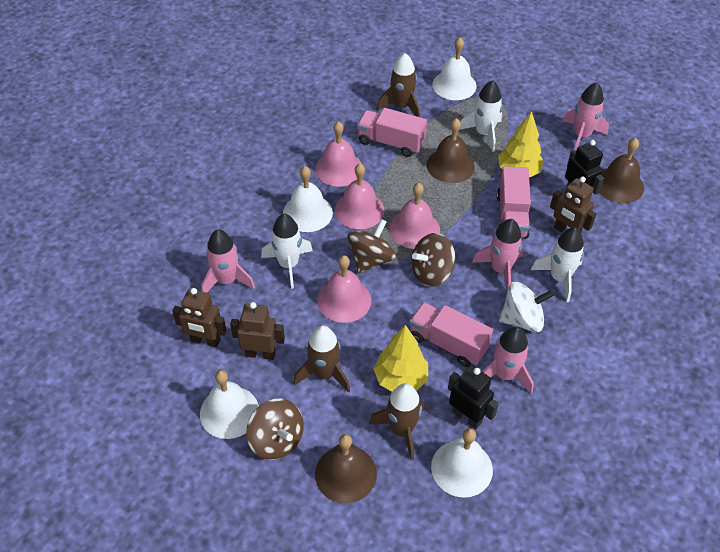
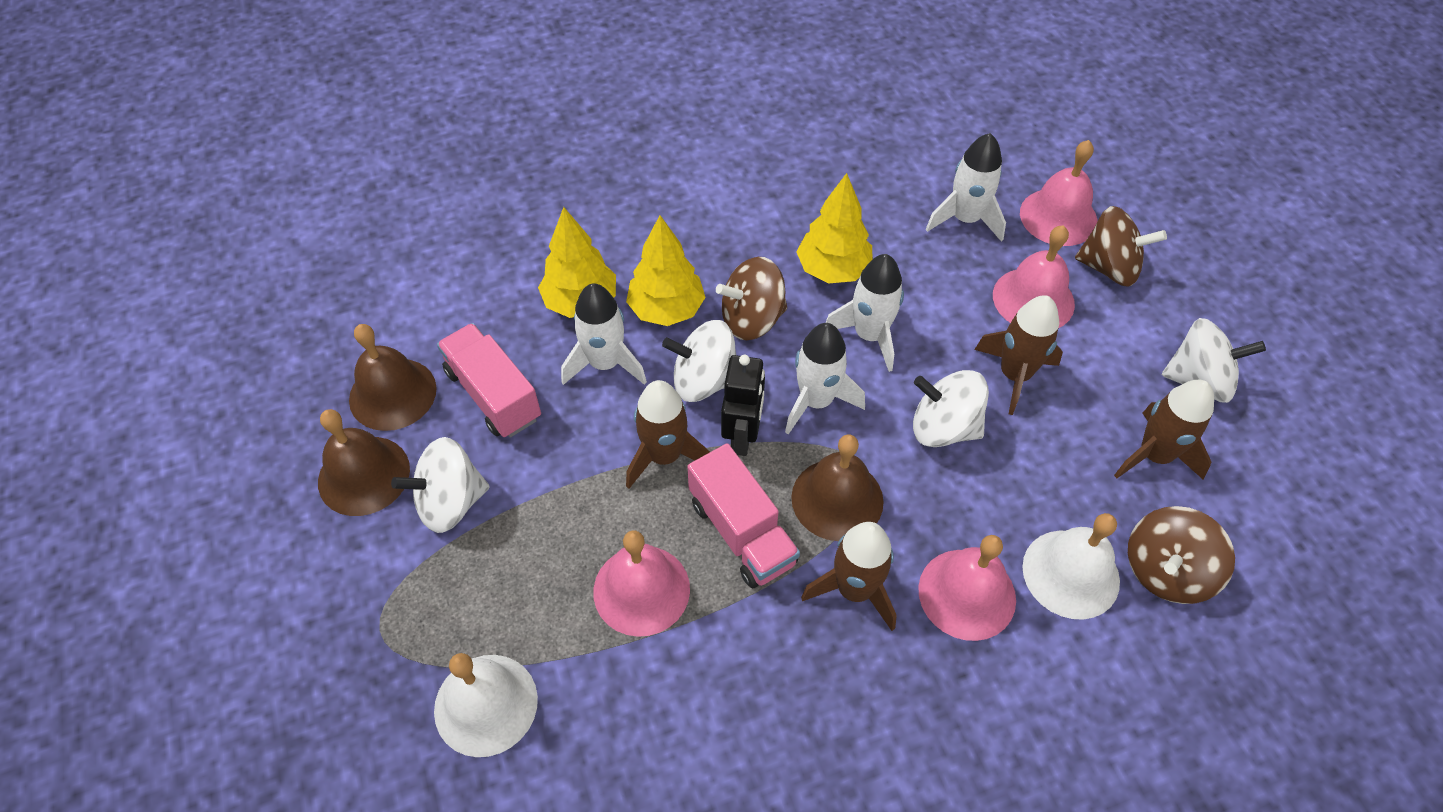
black robot: [448,365,499,429] [565,140,604,195] = 2 -> [721,355,765,456] = 1
brown robot: [172,288,226,347] [230,302,285,360] [550,177,596,232] = 3 -> none = 0
brown rocket: [294,325,350,393] [369,383,425,460] [377,53,420,117] = 3 -> [626,380,710,489] [801,522,897,631] [975,295,1063,415] [1114,380,1214,480] = 4
pink rocket: [201,230,255,293] [472,219,523,291] [482,326,534,394] [563,82,609,150] = 4 -> none = 0
pink truck: [357,108,427,157] [409,302,493,367] [497,167,531,239] = 3 -> [437,323,541,438] [687,443,800,588] = 2
white bell: [200,370,259,439] [283,166,333,232] [431,428,493,498] [432,37,477,100] = 4 -> [434,653,538,757] [1022,513,1120,620] = 2
white rocket: [261,214,313,289] [459,80,503,152] [531,227,584,302] = 3 -> [561,283,647,385] [785,323,865,434] [826,254,904,372] [926,133,1006,242] = 4
white spinning top: [499,282,554,332] = 1 -> [391,437,490,533] [662,320,736,402] [913,370,989,447] [1162,318,1266,403] = 4
yellow tree: [374,325,428,391] [498,111,544,177] = 2 -> [538,207,616,318] [626,215,706,326] [796,173,872,284] = 3

